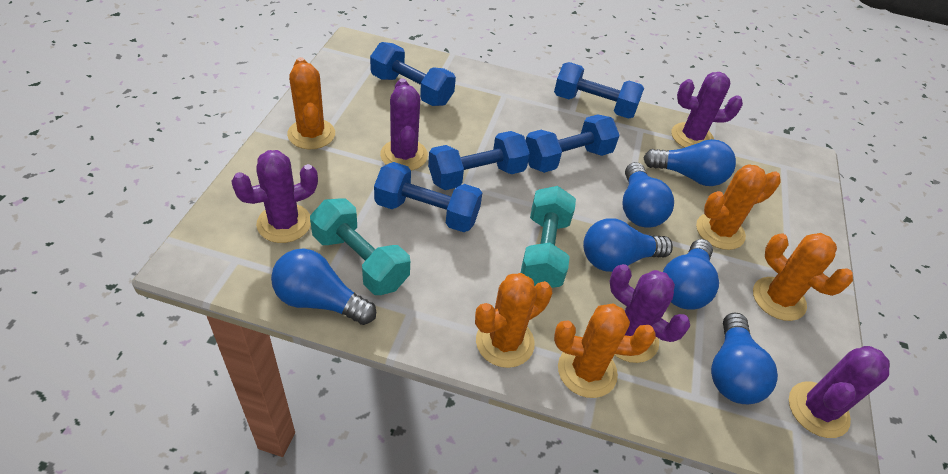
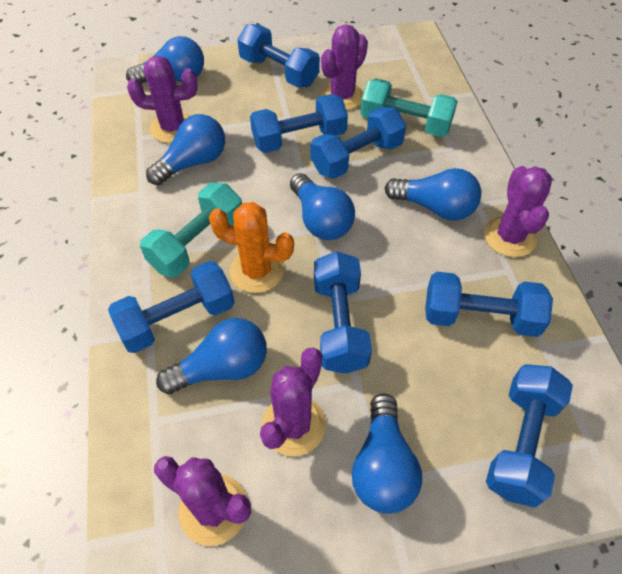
blue dumbbell: [370,42,456,106] [374,162,482,232] [428,131,530,190] [526,114,620,173] [554,62,644,119] = 5 -> [108,261,235,353] [237,24,320,87] [250,94,348,153] [311,107,406,179] [314,251,372,374] [425,272,553,337] [486,364,573,508] = 7
orange cactus: [287,57,335,149] [475,273,552,368] [554,304,656,398] [696,164,781,250] [753,233,853,321] = 5 -> [209,202,294,293] = 1

